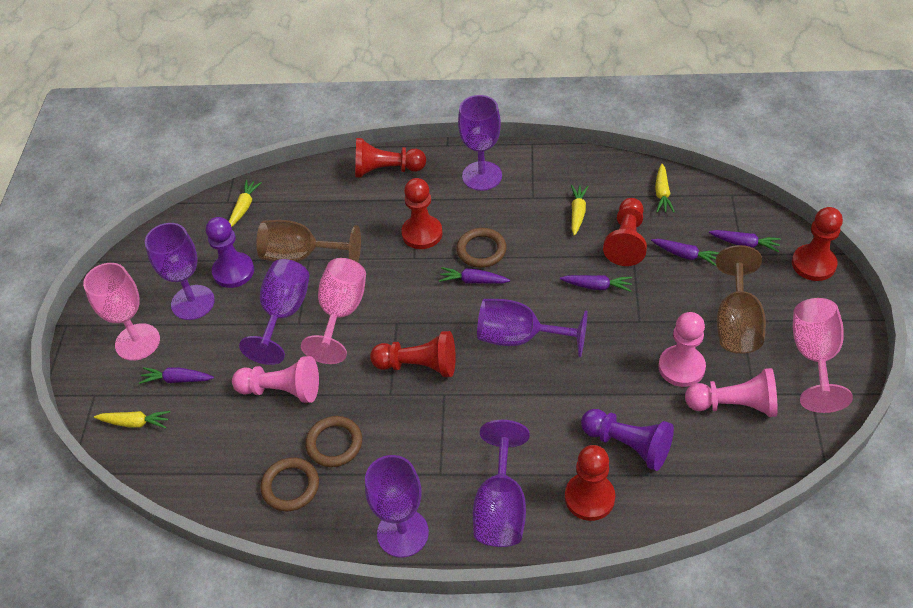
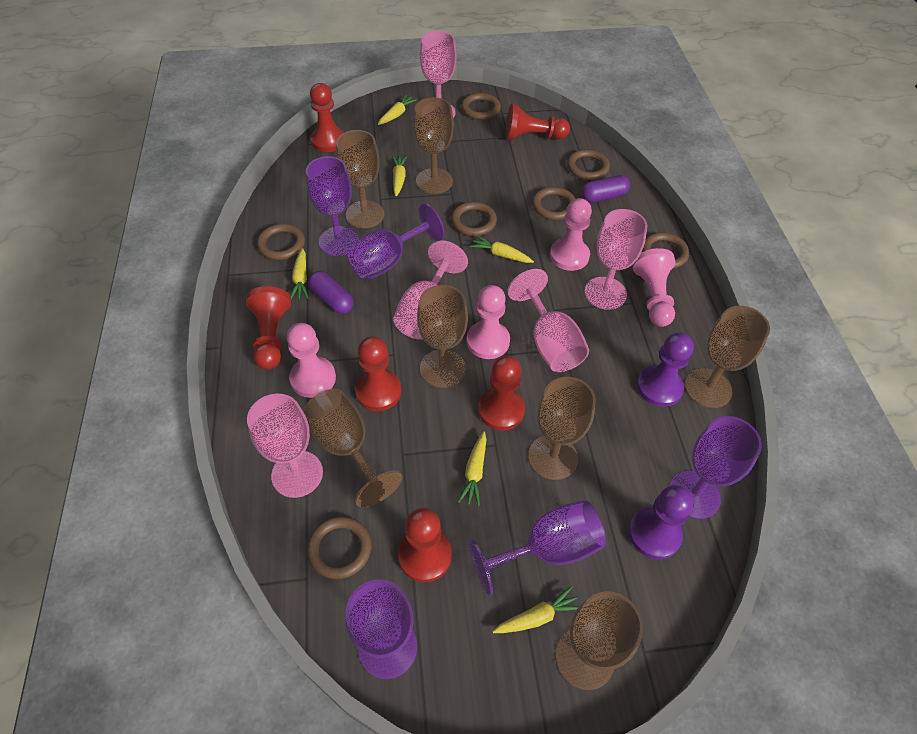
brown goblet: [256,220,361,262] [716,245,766,354] = 2 -> [303,389,403,508] [336,130,384,228] [413,97,454,194] [417,285,468,388] [528,377,596,480] [556,591,643,690] [685,306,770,408] = 7
brown ring: [261,457,319,511] [305,416,362,467] [456,228,507,268] = 3 -> [257,224,305,260] [307,516,371,579] [451,202,497,236] [461,93,501,120] [532,187,576,220] [567,149,610,180] [642,232,689,269] = 7
pink goblet: [83,263,160,361] [301,258,366,364] [793,298,853,413] = 3 -> [247,394,323,498] [393,240,468,340] [420,31,456,118] [507,269,589,372] [584,209,647,310] = 5
pink pawn: [232,356,319,403] [658,312,706,387] [685,368,778,417] = 3 -> [286,323,336,398] [466,285,510,359] [550,198,592,271] [632,248,675,327] = 4
purple capsule: none = 0 -> [308,271,354,314] [581,175,630,202] = 2
purple carrot: [139,367,214,384] [439,267,510,284] [560,275,632,292] [651,239,719,267] [709,230,781,252] = 5 -> none = 0
purple goblet: [145,223,215,320] [239,259,309,365] [365,455,429,558] [458,95,502,191] [473,420,530,547] [477,299,588,357] = 6 -> [306,156,359,256] [345,579,417,679] [346,203,445,281] [469,500,606,596] [669,416,762,519] = 5
yellow carrot: [94,411,171,428] [229,180,262,227] [571,185,589,236] [655,164,675,213] = 4 -> [291,248,308,299] [378,94,418,125] [392,156,407,196] [458,431,486,507] [470,235,534,263] [492,586,578,633] = 6

